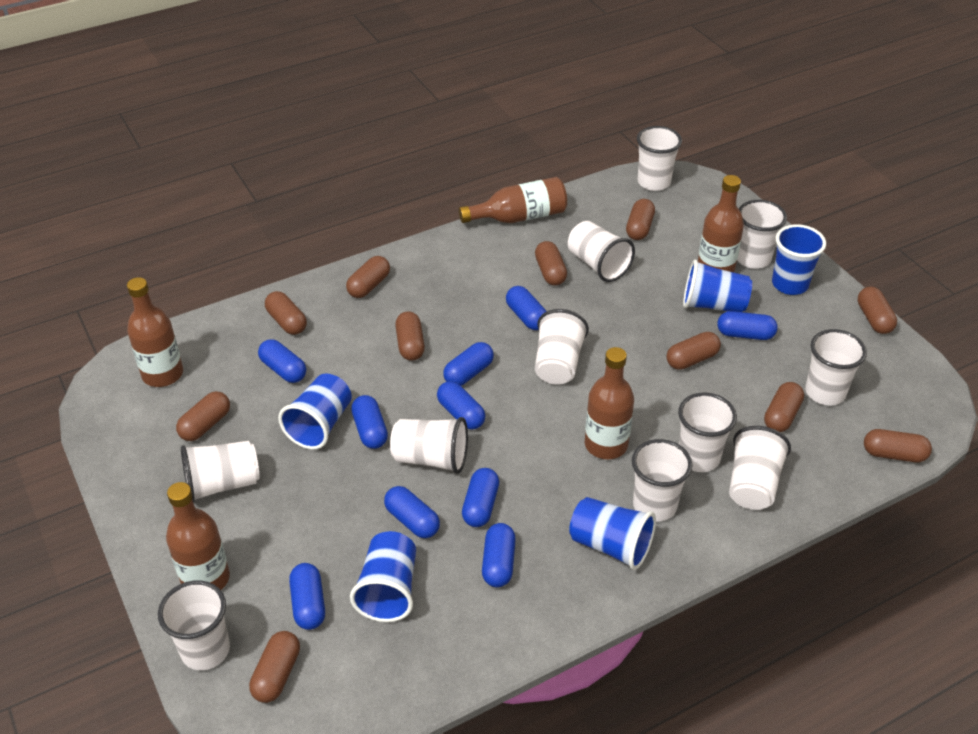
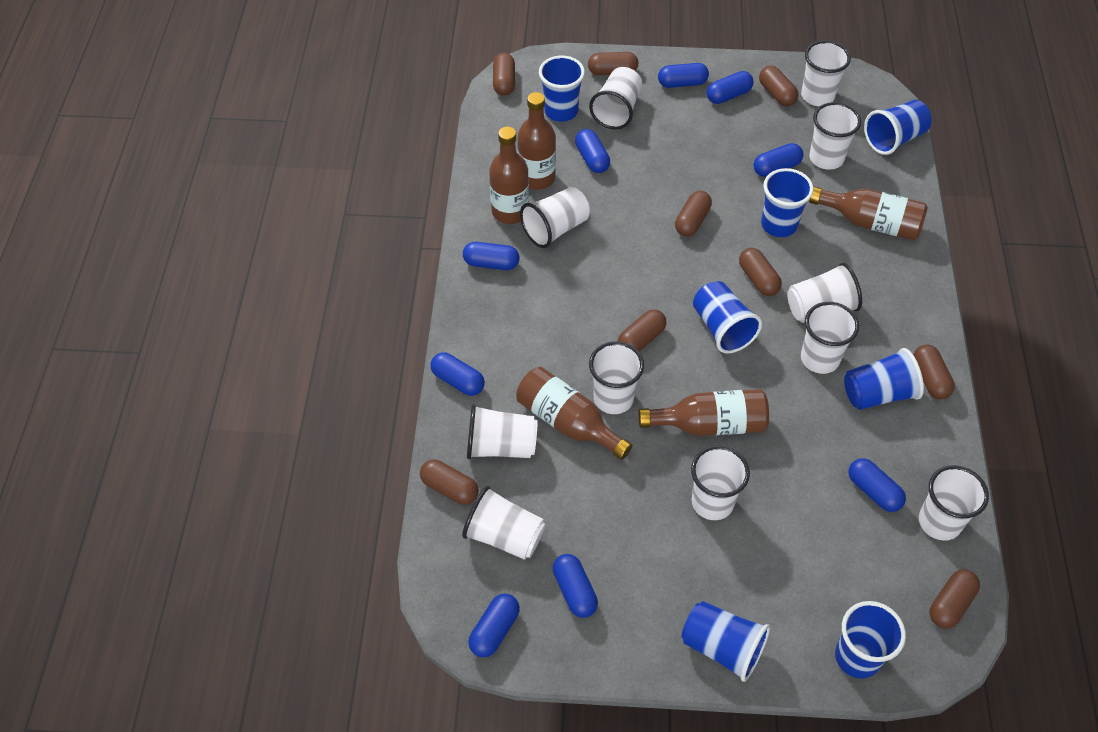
blue capsule: [258,339,306,383] [289,563,325,630] [351,395,388,449] [384,486,440,538] [437,381,486,430] [443,342,494,386] [462,468,499,527] [482,523,516,587] [506,286,547,330] [717,311,778,340] = 10 -> [430,352,485,396] [463,242,520,270] [468,593,520,658] [553,554,598,618] [575,129,610,173] [658,63,709,88] [707,71,754,104] [753,143,803,177] [848,458,906,512] = 9
blue cup: [278,373,352,450] [350,531,416,622] [569,497,656,570] [683,259,752,312] [772,224,826,295] = 5 -> [539,55,585,122] [682,601,770,682] [693,281,762,354] [761,168,813,237] [835,601,906,679] [844,348,924,410] [864,100,932,155] = 7
brown capsule: [176,391,230,441] [249,631,300,703] [265,291,307,335] [346,256,390,298] [395,312,425,360] [535,241,567,286] [626,199,655,240] [666,332,721,370] [764,382,804,432] [857,287,897,334] [864,429,932,462] = 11 -> [420,460,479,505] [493,53,515,96] [588,52,638,75] [618,309,666,352] [675,191,712,236] [739,248,782,296] [759,66,799,106] [914,344,955,399] [930,570,980,629] = 9

